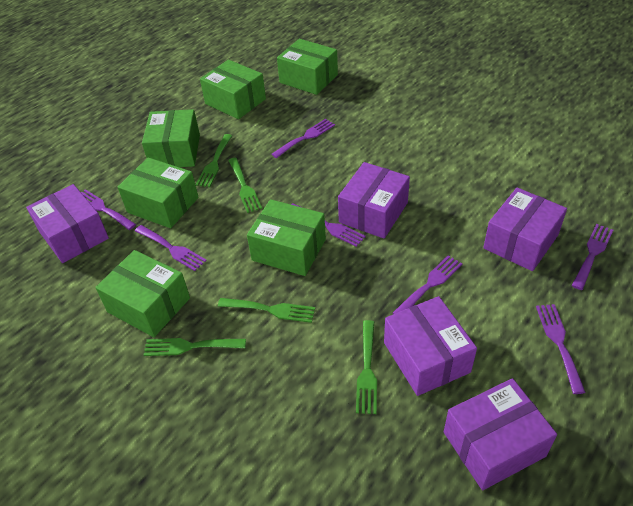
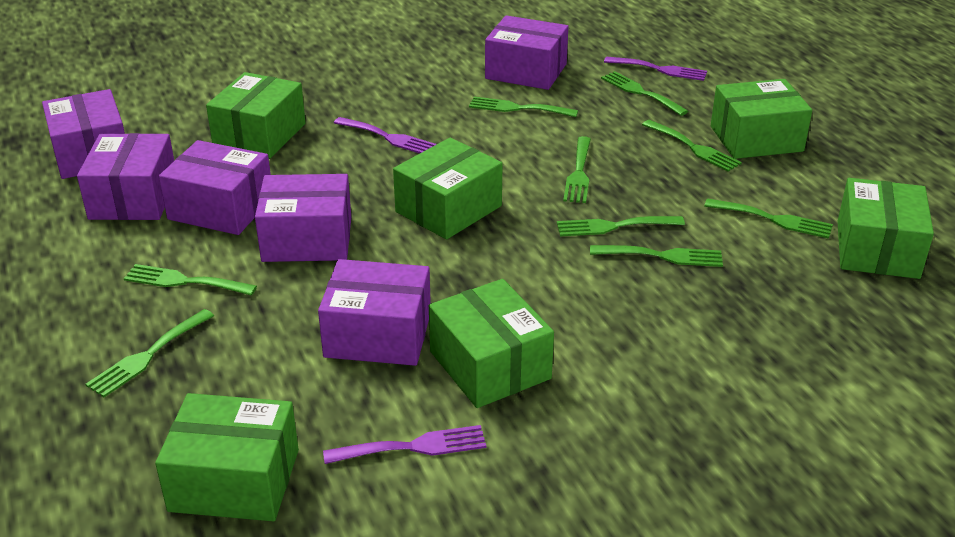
green fork: [144,338,246,356] [196,134,232,187] [218,298,315,323] [228,158,262,213] [356,320,377,414] = 5 -> [86,309,214,397] [123,264,257,296] [469,97,578,117] [557,216,685,236] [563,136,591,203] [590,245,723,267] [601,71,688,116] [642,120,742,172] [704,198,833,239] = 9
purple box: [26,184,109,263] [338,162,410,238] [384,296,477,396] [444,378,557,490] [483,188,567,271] = 5 -> [42,89,125,179] [77,133,174,220] [159,140,271,235] [255,174,351,262] [318,259,431,366] [485,15,569,90] = 6
purple fork: [81,189,136,230] [135,225,207,271] [271,119,335,158] [291,203,366,247] [393,255,462,314] [536,304,586,394] [572,224,613,290] = 7 -> [323,425,486,464] [334,117,437,154] [604,56,707,81] = 3

